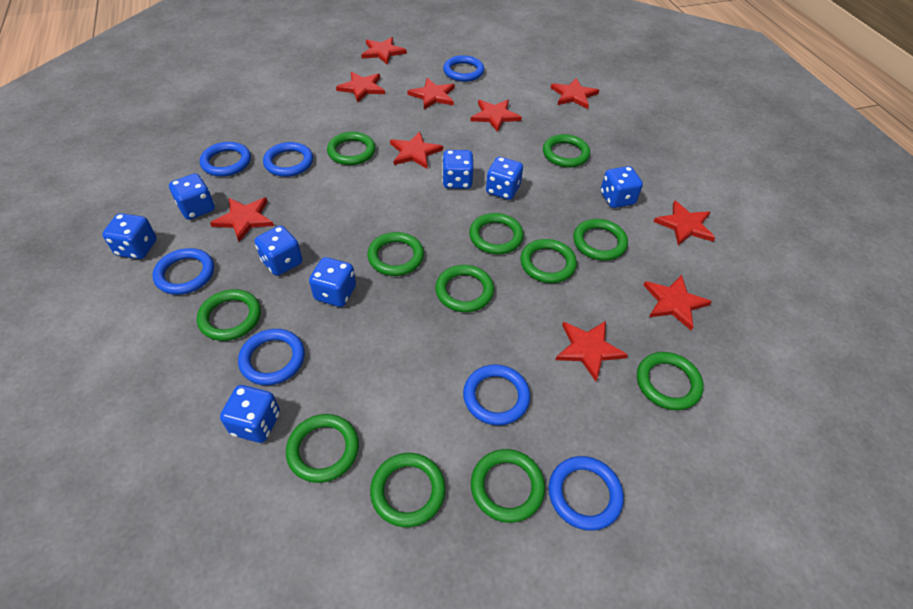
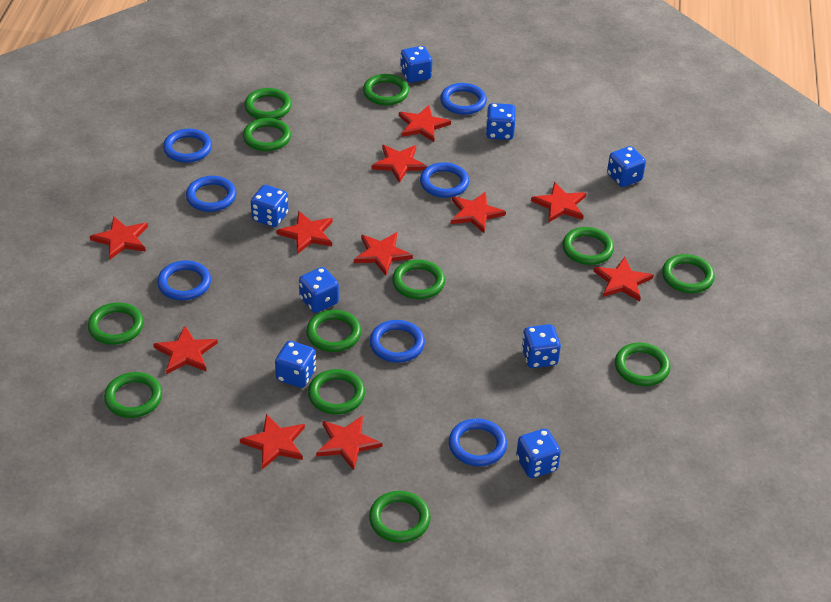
red star: [210,198,274,242] [336,72,385,103] [361,37,407,64] [390,132,443,169] [407,78,455,109] [471,100,522,132] [551,78,599,109] [555,321,628,381] [644,275,712,331] [654,200,715,245] = 10 -> [90,217,148,260] [154,326,218,374] [240,414,305,469] [277,211,332,254] [316,415,382,470] [354,232,413,276] [372,145,427,183] [399,105,451,142] [451,192,506,233] [531,182,586,222] [593,257,654,302] = 11

